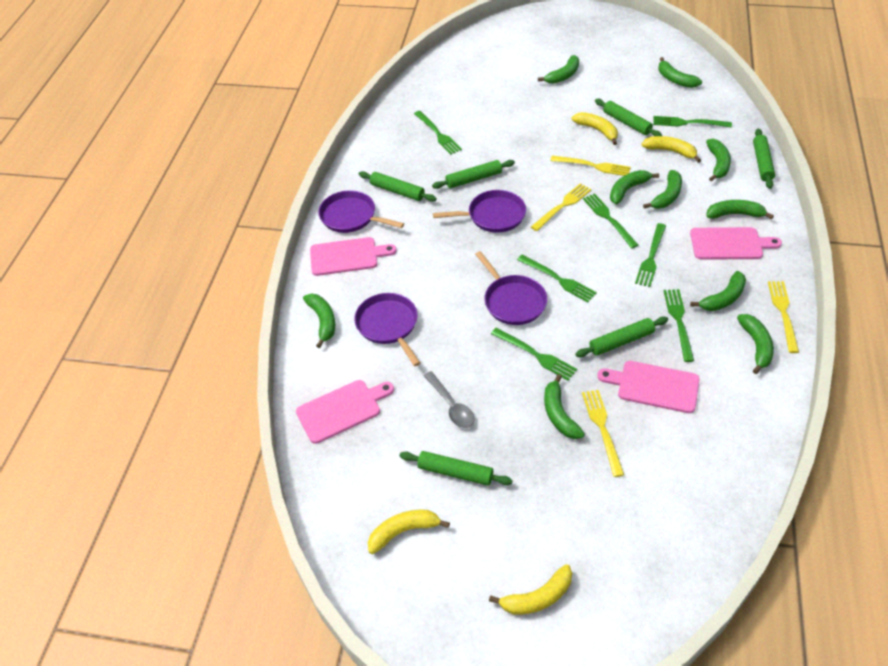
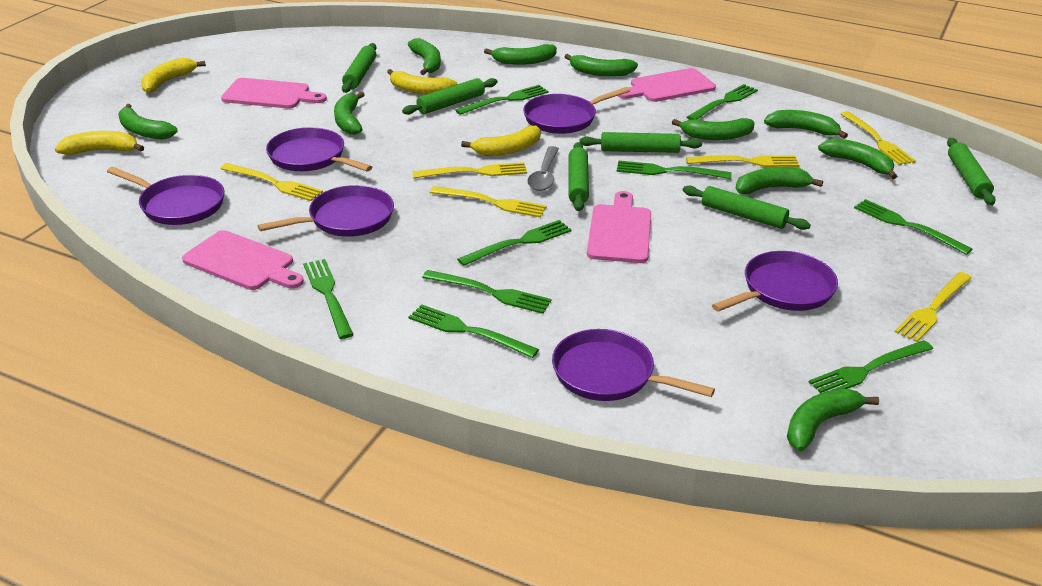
green fork: [414,111,462,155] [491,328,577,381] [517,255,597,302] [583,193,638,248] [635,223,666,287] [653,116,732,127] [664,289,694,362] = 7 -> [303,259,354,339] [409,304,539,358] [422,270,552,314] [455,85,549,115] [457,220,572,266] [617,161,732,179] [687,84,758,120] [809,340,933,393] [854,199,972,255] = 9
purple pan: [318,190,404,233] [354,293,420,366] [433,190,526,233] [475,251,547,325] = 4 -> [107,167,225,225] [257,185,394,237] [266,127,372,172] [523,87,630,134] [552,329,715,401] [712,251,838,312] = 6
yellow fork: [531,183,591,231] [550,156,631,176] [582,390,624,477] [768,281,799,353] = 4 -> [220,163,323,201] [412,162,527,179] [430,186,547,217] [686,155,800,167] [841,111,916,165] [895,272,971,342] = 6

